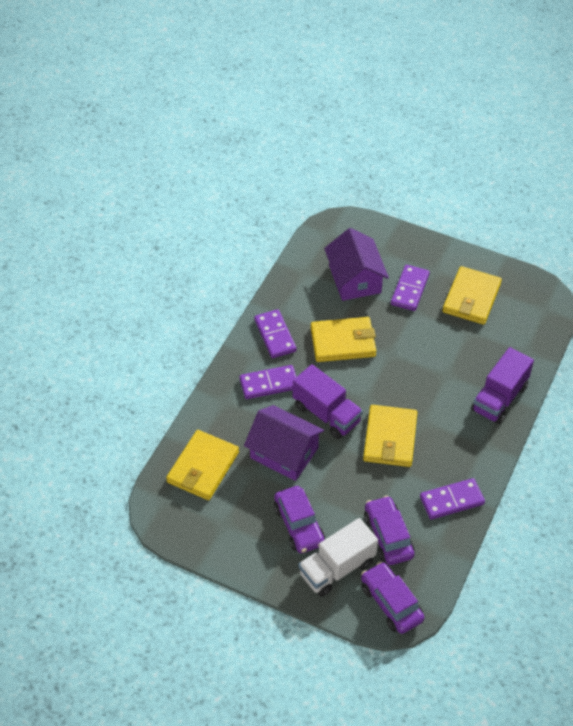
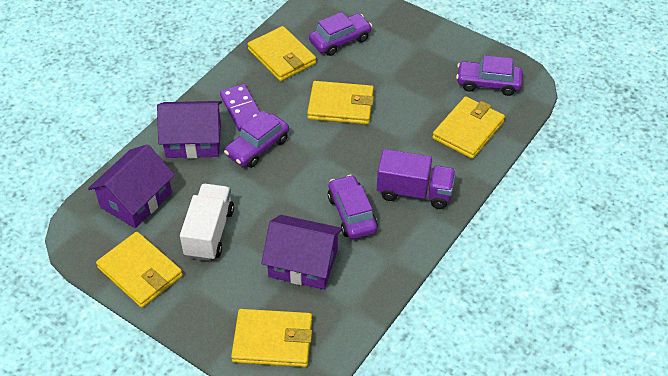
purple car: [274,486,325,553] [361,562,424,634] [364,496,415,565] = 3 -> [224,111,289,168] [309,12,372,56] [328,175,378,239] [456,55,523,96] = 4
purple domino: [240,365,296,399] [254,309,297,358] [391,265,430,311] [420,478,485,520] = 4 -> [220,84,260,131] = 1
purple house: [244,405,324,481] [324,228,389,301] = 2 -> [88,144,175,228] [157,101,222,158] [261,215,343,290] = 3
purple truck: [293,364,363,439] [471,347,534,424] = 2 -> [377,149,456,209] = 1
yellow wallet: [166,430,239,500] [311,317,376,362] [363,405,417,467] [442,266,502,325] = 4 -> [96,232,183,308] [231,309,312,367] [248,26,316,81] [307,81,374,124] [432,96,505,159] = 5

